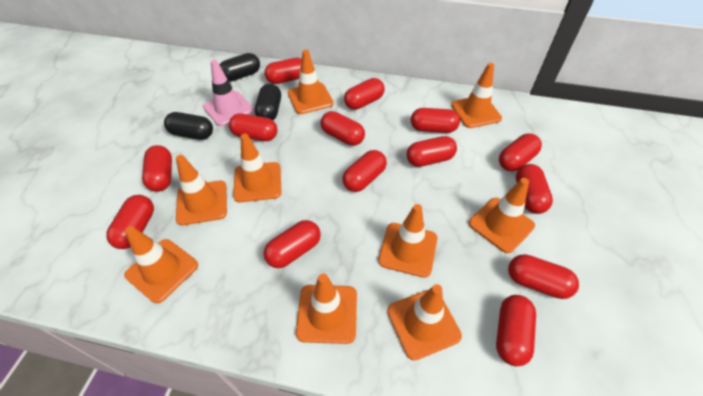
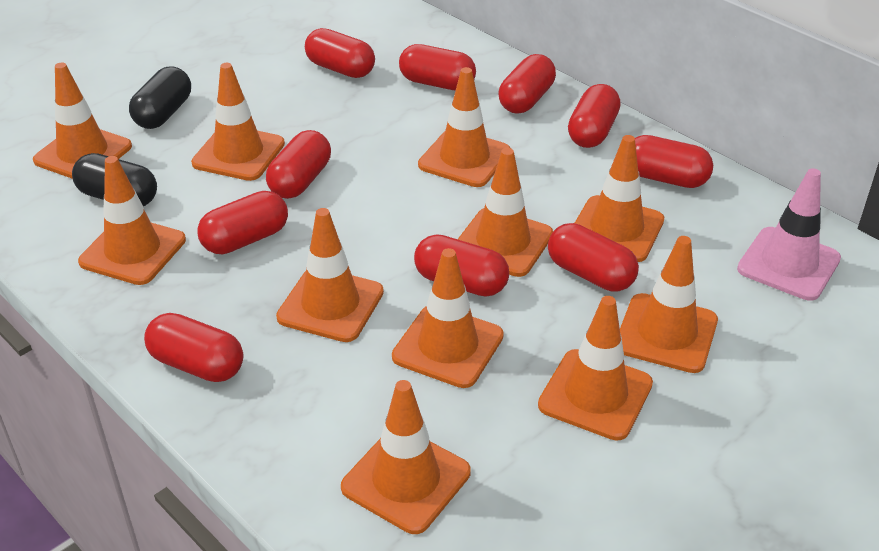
black capsule: [164,112,213,140] [219,53,260,82] [255,83,281,120] = 3 -> [72,153,157,206] [129,66,191,129] = 2
orange traffic cone: [124,226,198,303] [176,155,227,226] [233,134,282,202] [288,49,334,114] [296,274,357,344] [378,204,438,278] [387,284,462,361] [451,63,502,128] [469,178,535,253] = 9 -> [33,63,132,179] [78,156,186,285] [191,63,285,181] [276,208,384,342] [341,380,471,534] [392,248,504,388] [418,67,510,187] [458,148,553,277] [538,296,653,441] [575,135,664,262] [620,236,718,373] = 11
red capsule: [106,195,154,249] [142,145,172,192] [229,113,277,141] [264,58,302,84] [264,220,321,268] [320,111,365,146] [342,150,387,192] [344,78,385,110] [406,136,457,167] [411,108,460,133] [496,295,536,366] [499,133,542,172] [508,254,579,299] [516,164,553,214] = 14 -> [144,313,243,382] [198,191,288,254] [266,130,331,199] [305,28,375,78] [399,44,476,90] [414,234,509,297] [499,54,556,113] [548,223,639,292] [568,84,621,148] [635,135,713,188] = 10

